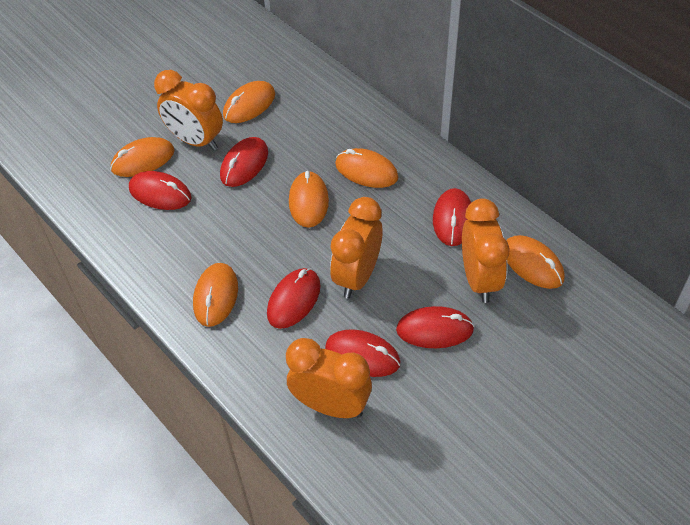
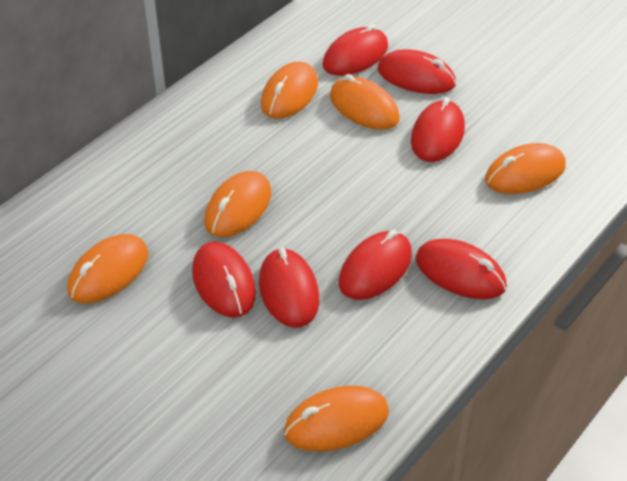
orange clock: [154,70,223,151] [286,338,372,418] [330,197,383,298] [462,198,510,303] = 4 -> none = 0
red mouse: [129,171,191,210] [220,137,268,187] [267,268,321,329] [325,329,401,377] [396,306,474,348] [433,188,471,246] = 6 -> [192,242,256,318] [259,248,319,328] [322,24,388,76] [339,230,412,300] [377,49,456,94] [411,97,465,162] [416,239,507,299] = 7

